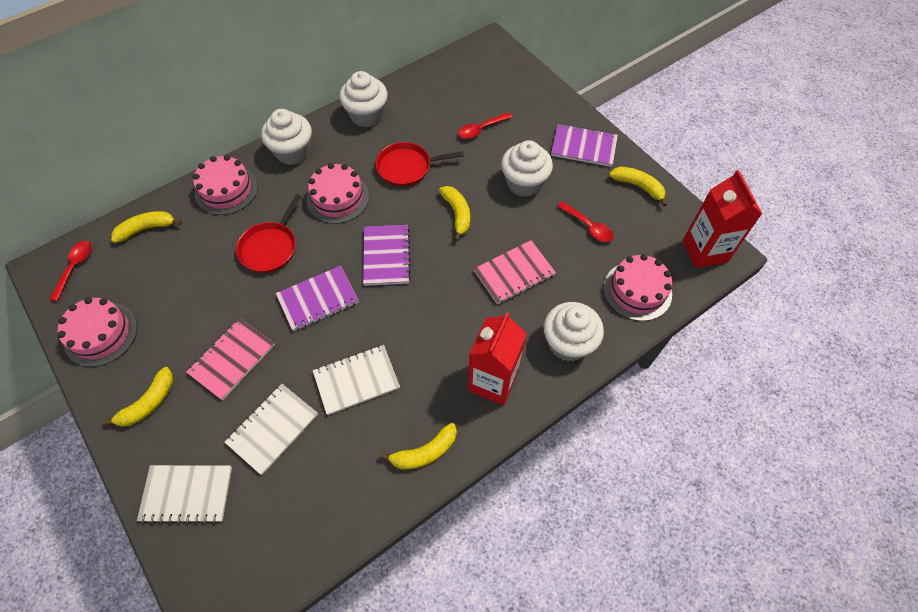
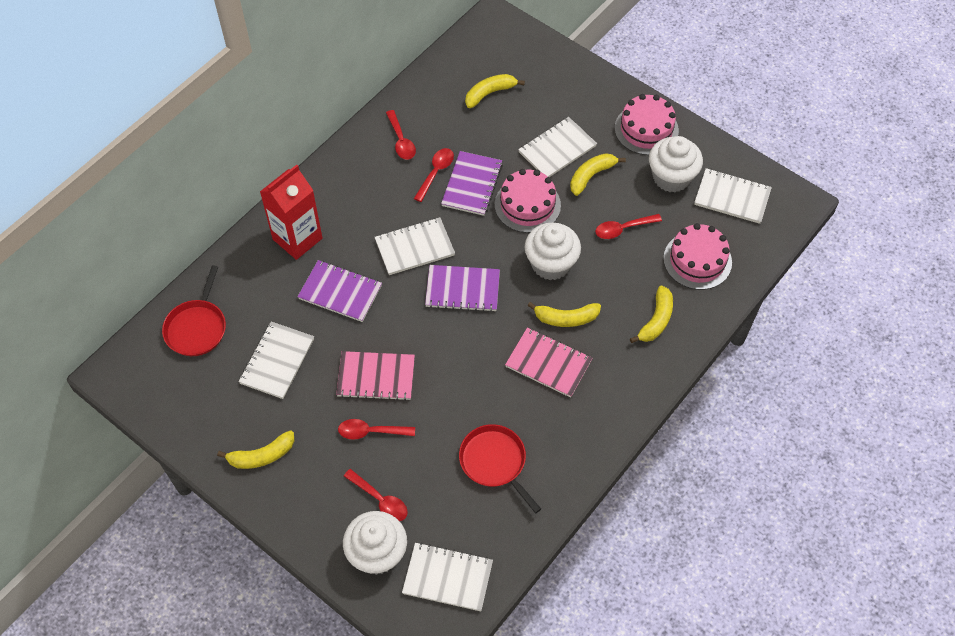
pink cake: [57,297,137,367] [193,155,258,215] [307,163,369,224] [603,254,672,321] = 4 -> [495,169,561,233] [615,94,679,155] [663,223,732,290] = 3
red carton: [468,312,527,405] [683,170,762,268] = 2 -> [260,165,322,260] = 1
red spoon: [49,241,91,301] [458,112,512,139] [557,201,614,242] = 3 -> [338,419,415,440] [344,469,408,521] [386,110,416,160] [414,148,454,202] [595,214,662,239] = 5
white cupcake: [261,109,312,165] [339,71,388,127] [501,140,553,197] [543,302,604,361] = 4 -> [343,511,407,575] [525,223,581,280] [649,136,703,193] = 3
white notebook: [137,465,232,524] [225,384,318,475] [313,345,400,415] = 3 -> [239,321,314,399] [374,217,455,275] [402,542,493,611] [518,117,597,177] [694,168,772,224] = 5

